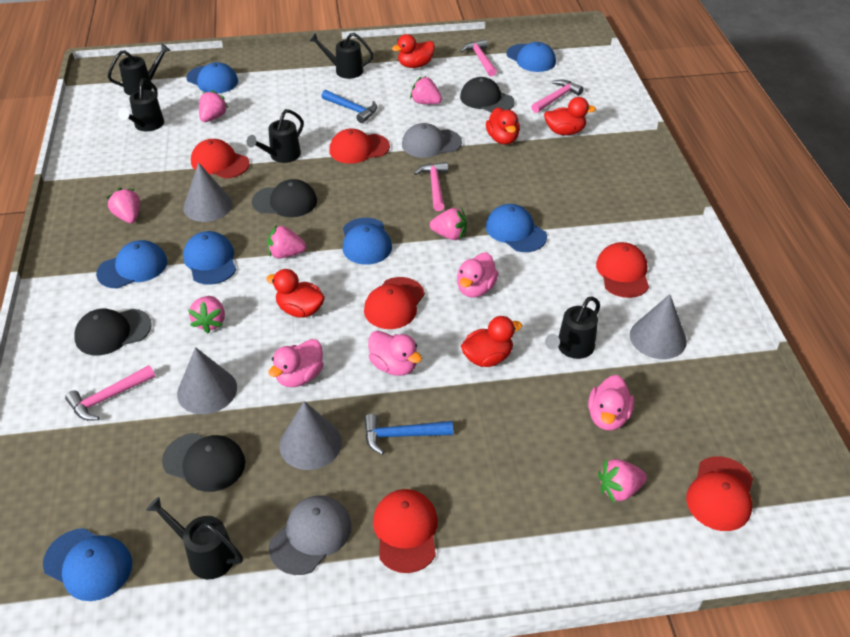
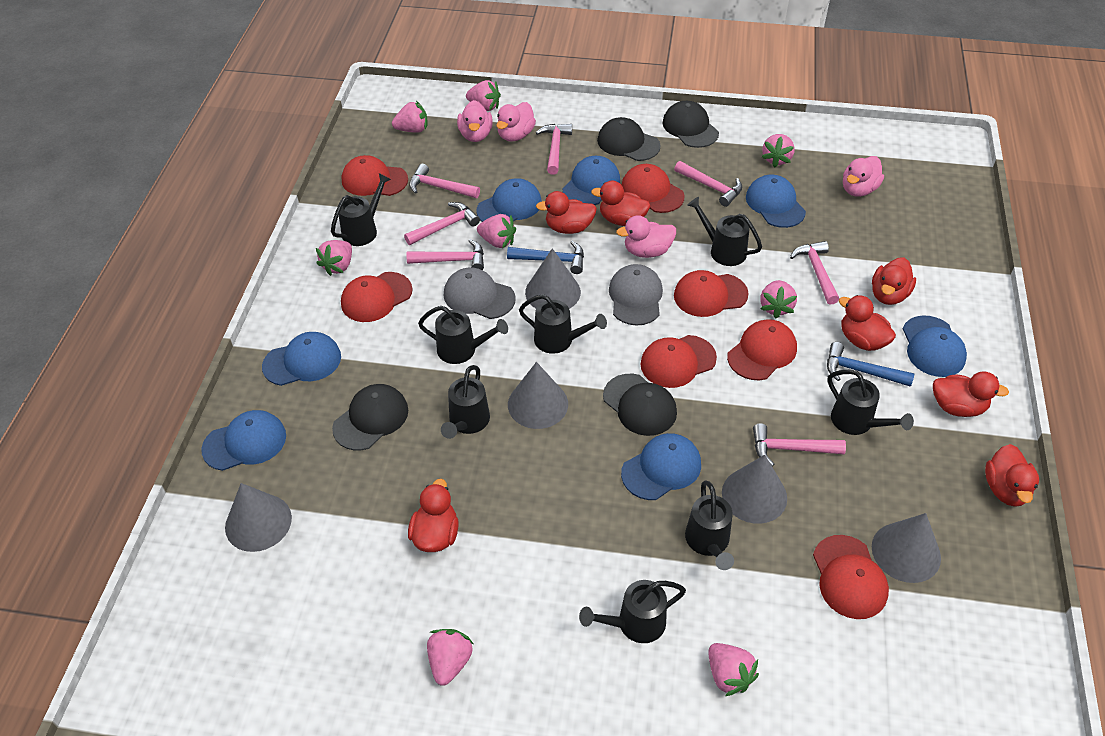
black watering can: [107,43,171,96] [118,78,164,132] [146,497,243,579] [247,109,304,163] [309,33,374,79] [545,296,600,359] = 6 -> [331,173,391,246] [418,306,508,364] [441,365,490,439] [519,294,607,354] [579,580,686,643] [685,480,734,570] [687,197,762,266] [827,370,914,435] = 8
grey cone: [177,347,237,414] [183,163,233,222] [279,401,342,470] [630,294,687,359] = 4 -> [225,483,292,552] [508,362,568,429] [525,248,581,309] [722,455,787,524] [872,513,941,583] = 5
pink hammer: [65,365,155,421] [414,162,448,211] [460,39,497,76] [531,80,584,113] = 4 -> [404,202,480,245] [406,239,484,270] [409,164,480,198] [536,124,572,175] [674,161,742,207] [753,423,846,467] [790,241,839,305] = 7
pink strawberry: [106,188,140,223] [188,296,225,333] [199,90,228,122] [267,225,307,259] [410,76,442,104] [430,208,467,240] [598,459,647,503] = 7 -> [316,240,352,276] [392,101,427,133] [427,629,473,686] [466,80,501,111] [477,214,516,248] [708,643,759,696] [760,280,797,319] [762,134,795,168] = 8
red cap: [191,139,250,179] [329,128,390,164] [364,277,425,329] [373,489,438,573] [596,242,649,298] [686,456,753,531] = 6 -> [341,272,413,322] [342,155,408,196] [622,164,685,213] [641,335,717,388] [674,270,749,317] [727,319,797,380] [813,535,889,619] = 7
red duck: [266,269,325,318] [392,34,435,68] [461,316,522,367] [486,107,520,144] [544,97,596,135] = 5 -> [408,479,459,552] [536,191,597,234] [591,181,650,226] [838,295,896,351] [872,258,916,305] [933,371,1009,417] [985,444,1039,507] = 7

